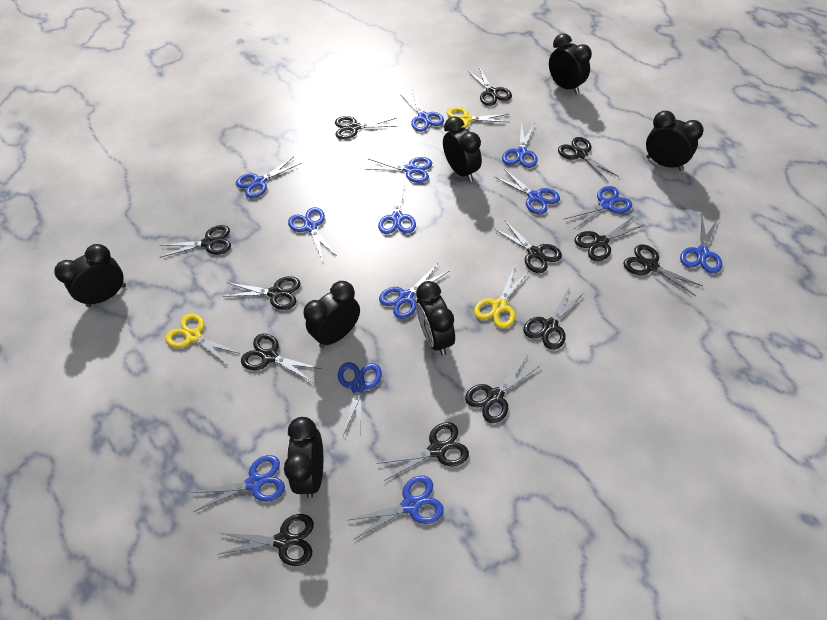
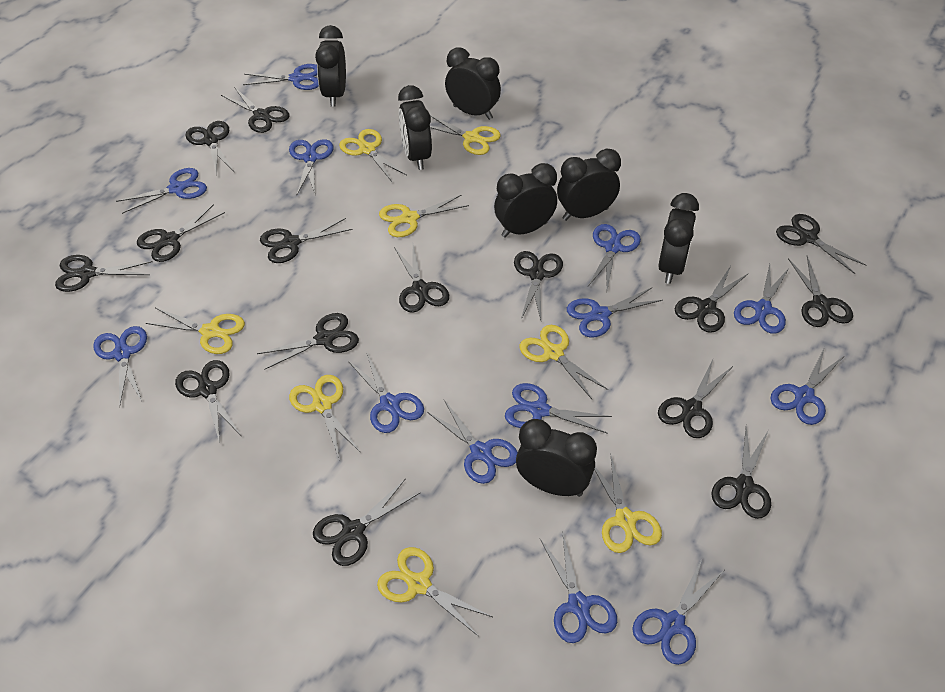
black scissors: [159,225,231,258] [219,514,314,566] [223,276,301,310] [241,334,322,382] [335,116,398,140] [377,422,469,481] [465,356,541,423] [468,67,512,106] [495,221,562,273] [523,286,585,350] [558,137,619,182] [574,216,644,261] [624,245,703,296] = 13 -> [55,255,153,292] [137,204,225,262] [175,360,241,443] [186,121,234,176] [221,87,289,133] [257,313,359,370] [260,218,353,263] [313,478,420,566] [394,245,449,313] [514,251,563,320] [658,359,733,438] [675,266,748,333] [711,426,771,519] [776,214,866,274] [788,256,853,327] = 15
yellow scissors: [165,313,239,365] [447,107,510,128] [474,266,530,329] = 3 -> [146,308,245,354] [289,375,361,461] [339,129,407,182] [377,547,493,637] [379,195,469,237] [430,115,501,155] [520,325,608,399] [594,453,662,553] = 8

